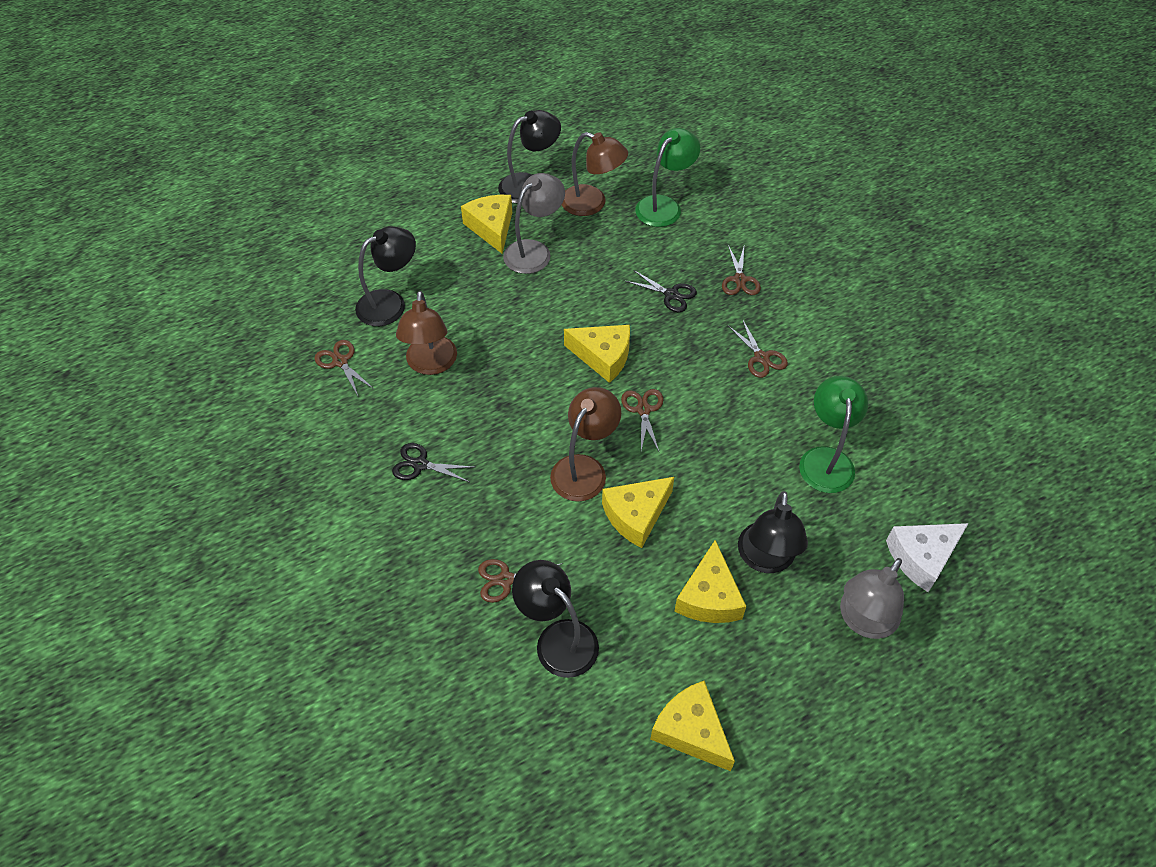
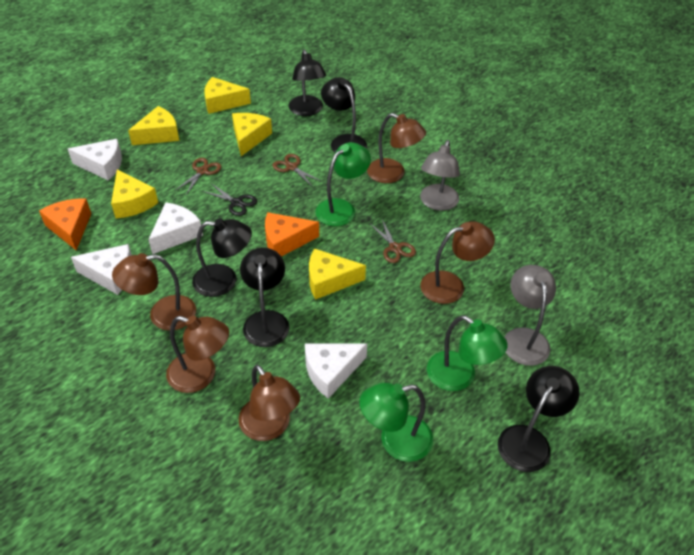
black lamp: [355,226,416,326] [498,110,561,204] [512,560,599,678] [738,491,808,573] = 4 -> [192,218,252,297] [240,247,290,347] [289,50,326,116] [321,77,367,153] [498,366,580,472] = 5
black scissors: [392,443,474,482] [625,270,697,312] = 2 -> [202,184,257,216] = 1
brown lamp: [396,291,457,375] [550,387,621,501] [562,132,628,216] = 3 -> [112,253,196,331] [166,315,229,393] [238,364,300,441] [367,113,426,183] [420,221,495,304] = 5
brown scissors: [314,340,374,396] [478,559,563,603] [621,389,663,451] [722,245,761,295] [728,319,788,378] = 5 -> [174,158,221,195] [273,154,322,186] [370,220,416,263] = 3
green lamp: [635,128,700,227] [799,376,868,493] = 2 -> [315,142,371,226] [359,383,433,462] [427,315,508,391] = 3
orange cheese: none = 0 -> [39,198,91,251] [265,212,319,257] = 2
white cheese: [886,523,969,592] = 1 -> [68,139,122,181] [71,244,132,295] [148,202,203,254] [305,343,367,399] = 4

